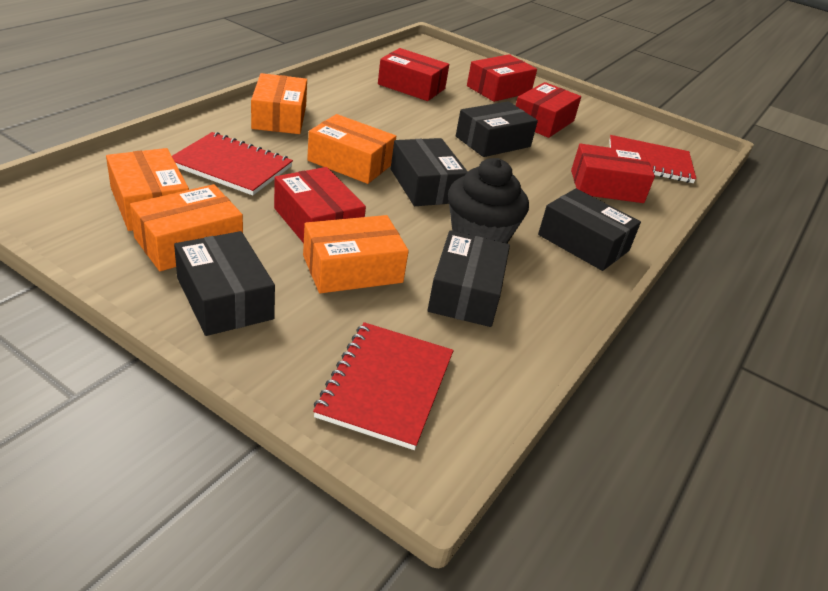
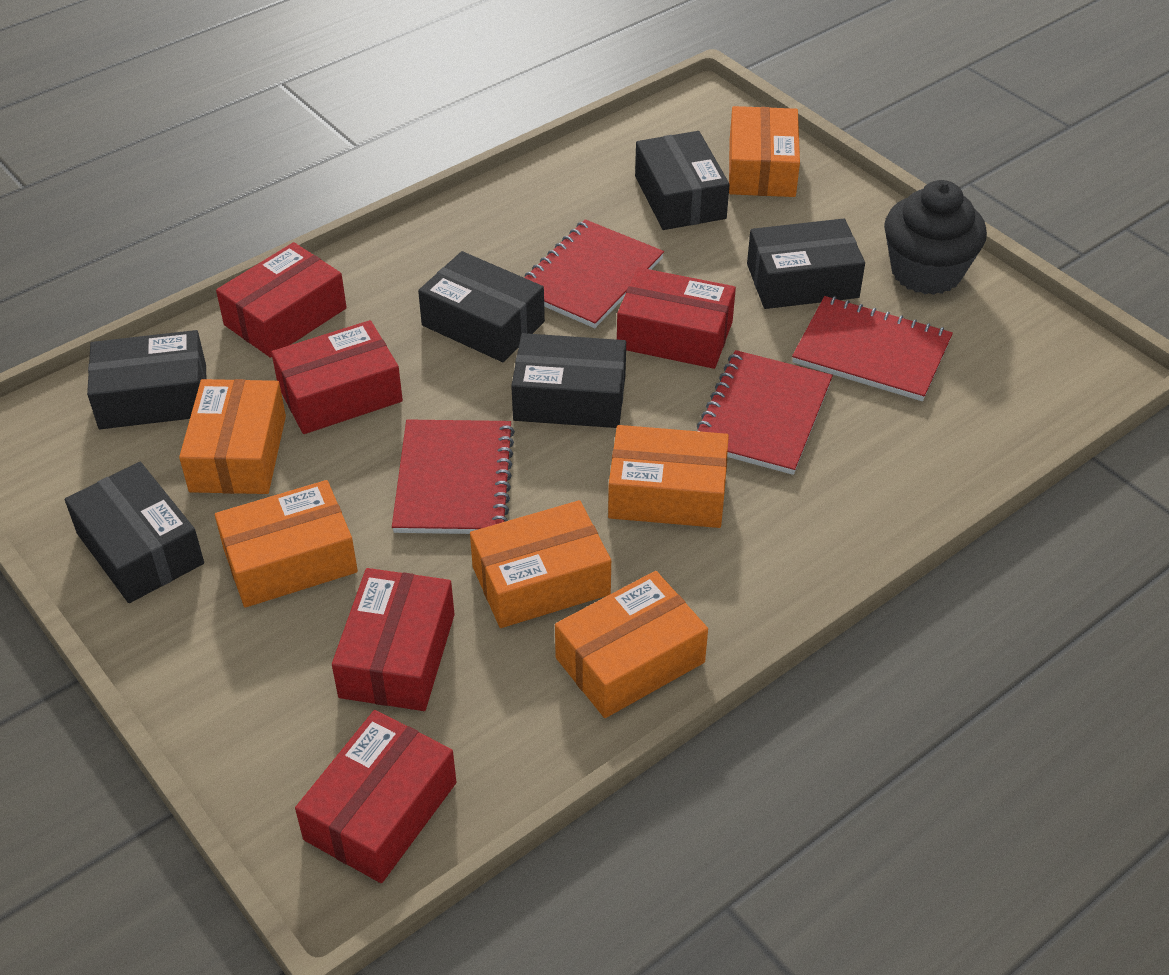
black box: [174,231,275,336] [391,138,468,206] [427,230,510,327] [456,101,538,157] [538,188,641,271] = 5 -> [65,462,204,603] [87,330,206,429] [418,251,545,362] [511,333,626,428] [635,131,730,230] [747,218,865,309] = 6
orange box: [106,148,189,231] [130,184,243,271] [251,73,307,134] [303,215,409,293] [307,114,396,184] = 5 -> [179,379,286,494] [215,480,358,608] [470,500,611,628] [555,571,708,718] [608,425,729,528] [729,106,800,197] = 6
red notebook: [172,132,293,195] [313,322,454,450] [609,135,696,183] = 3 -> [392,419,515,534] [525,219,664,328] [697,350,833,475] [792,296,953,401] = 4

